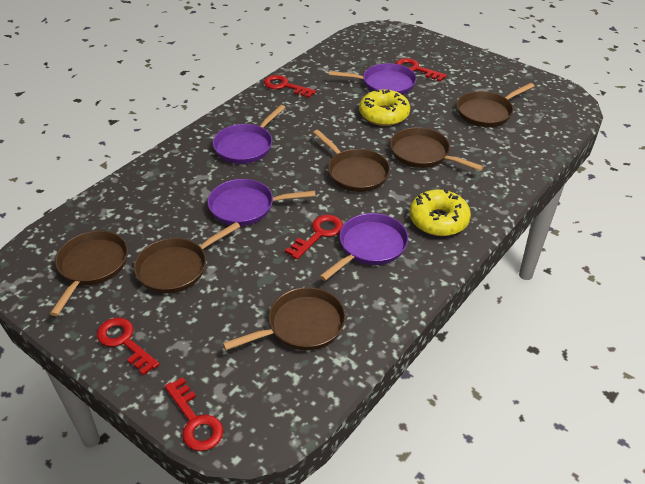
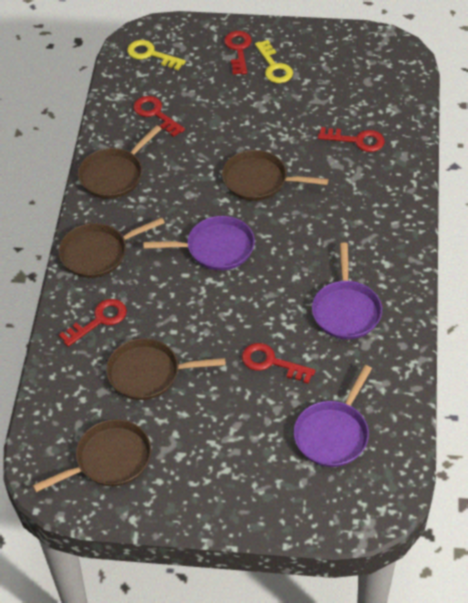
brown pan: [50,231,128,316] [134,222,240,293] [223,287,346,350] [313,130,390,192] [390,127,484,171] [457,83,534,127] = 6 -> [32,419,151,492] [59,217,165,278] [78,125,161,199] [106,338,226,400] [222,150,328,201] = 5
purple pan: [207,179,316,226] [213,105,286,164] [319,213,408,281] [329,63,417,95] = 4 -> [143,216,255,271] [294,365,372,467] [312,243,382,339] = 3
yellow donut: [359,89,410,126] [410,189,471,236] = 2 -> none = 0
yellow key: none = 0 -> [127,40,186,70] [255,40,293,83] = 2

